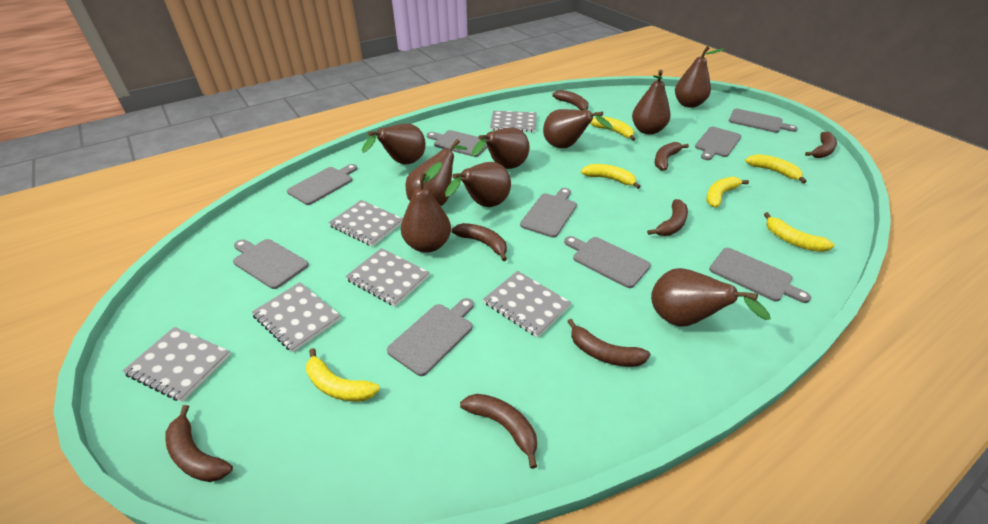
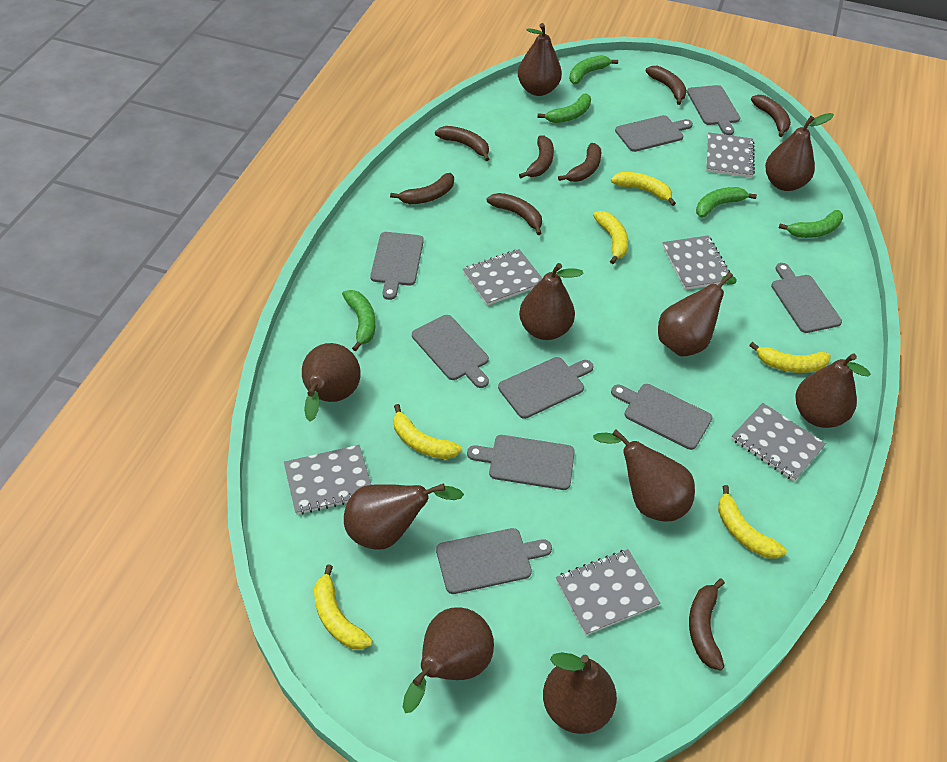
brown pear: [362,123,426,164] [401,162,451,253] [406,139,468,206] [445,162,511,207] [472,127,529,169] [543,109,613,148] [632,70,671,135] [651,268,771,327] [675,46,725,108] = 9 -> [302,343,361,421] [344,483,464,550] [403,607,494,713] [518,23,562,96] [519,263,584,340] [543,652,617,734] [593,429,695,521] [658,272,737,356] [765,113,834,191] [795,353,871,428] = 10
green banana: none = 0 -> [342,290,375,351] [538,94,591,123] [569,55,618,84] [696,187,757,218] [779,210,843,238] = 5

